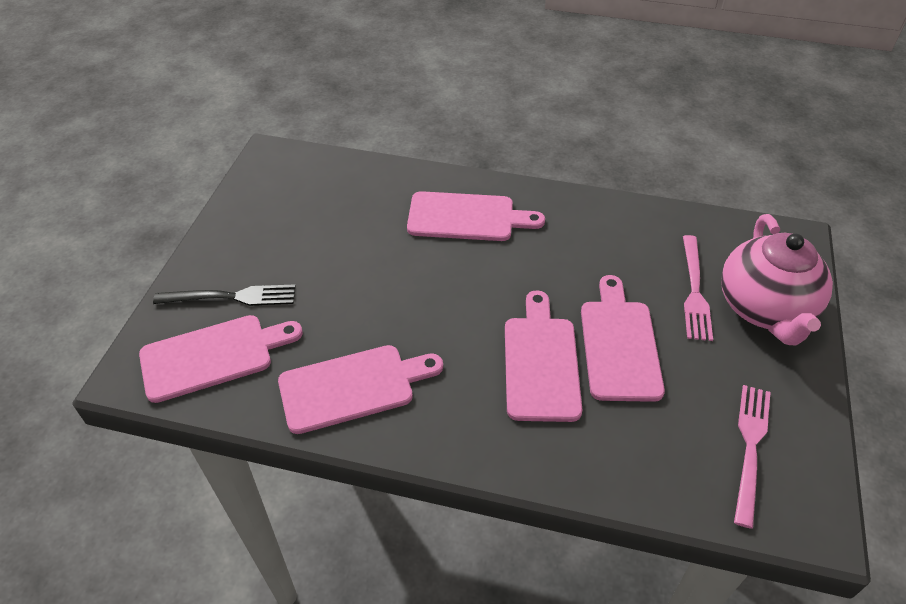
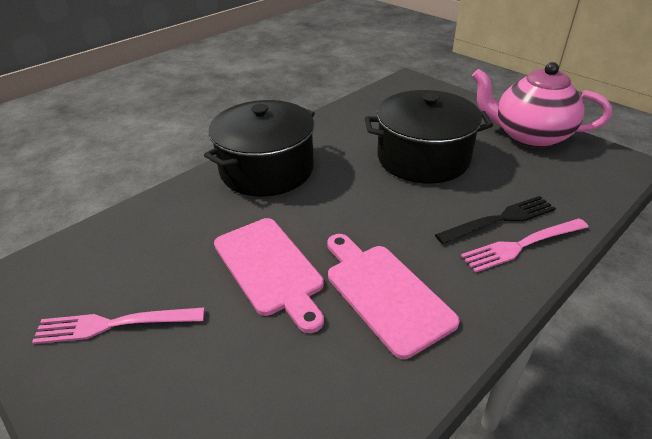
black pot: none = 0 -> [204,100,315,196] [365,90,493,183] = 2
pink cutting board: [139,315,303,403] [278,345,443,434] [407,191,545,241] [505,290,582,422] [581,275,665,402] = 5 -> [214,218,324,333] [327,234,460,359] = 2

